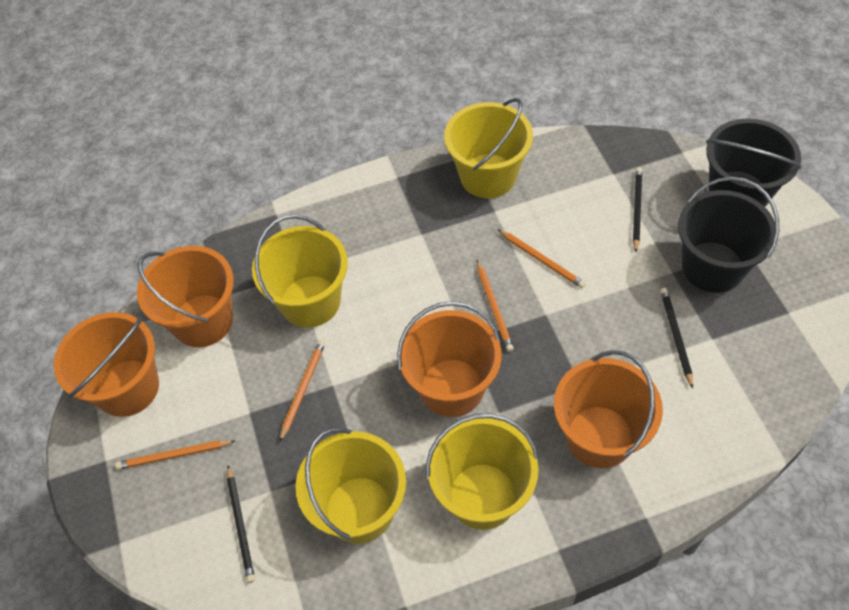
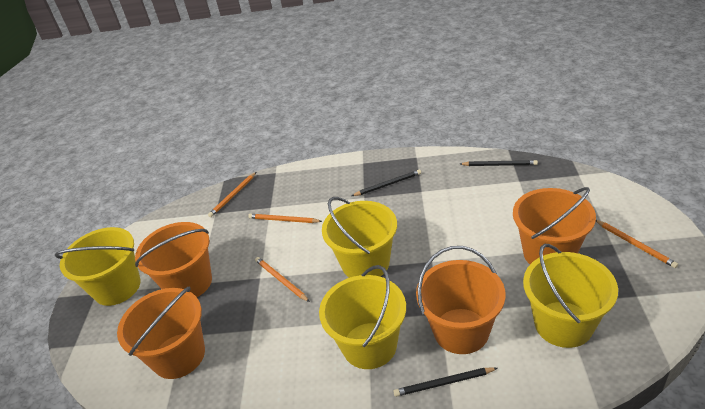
black bucket: [678,177,779,293] [706,119,801,207] = 2 -> none = 0

